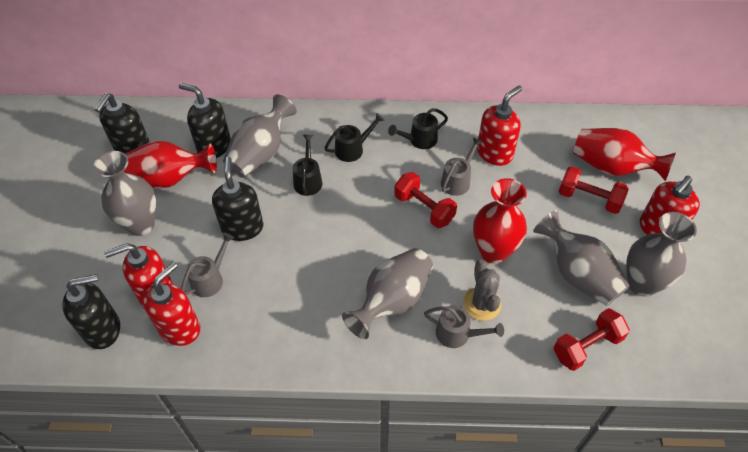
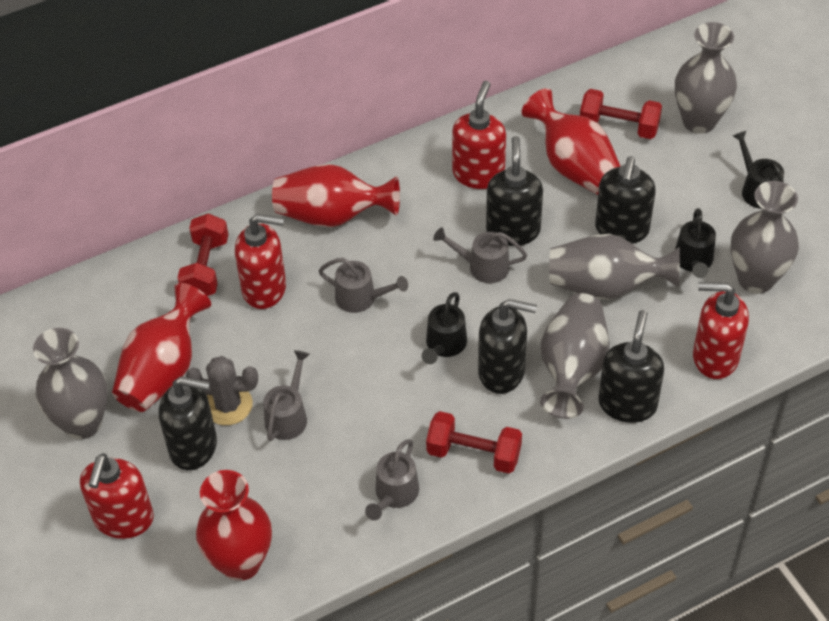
black soap dispenser: [62,274,120,349] [94,93,150,154] [179,83,231,158] [212,157,264,241] = 4 -> [159,376,217,470] [478,299,537,394] [486,136,543,246] [595,156,655,244] [598,310,664,423] = 5
grey watering can: [181,233,234,297] [424,305,504,348] [441,138,483,196] = 3 -> [263,350,310,441] [319,258,408,313] [365,439,419,520] [433,227,527,283] = 4
red vase: [124,140,217,188] [473,178,527,264] [573,128,676,182] = 3 -> [112,283,211,412] [196,470,272,581] [272,164,400,227] [522,88,621,195] = 4

